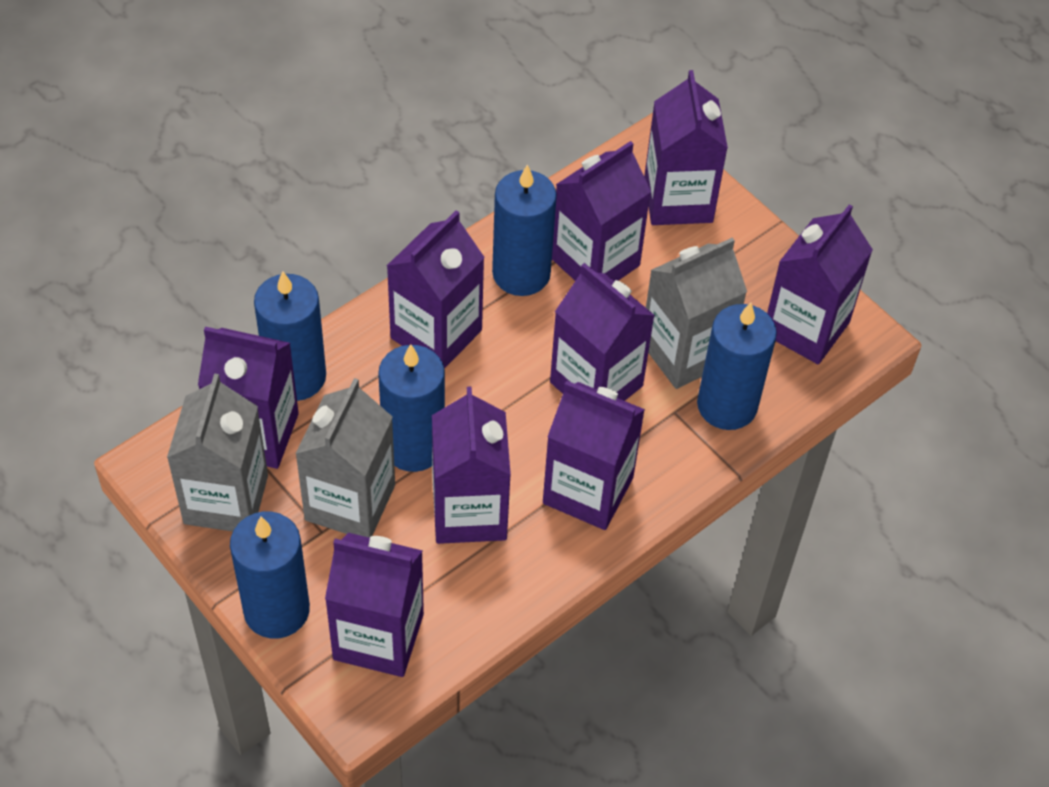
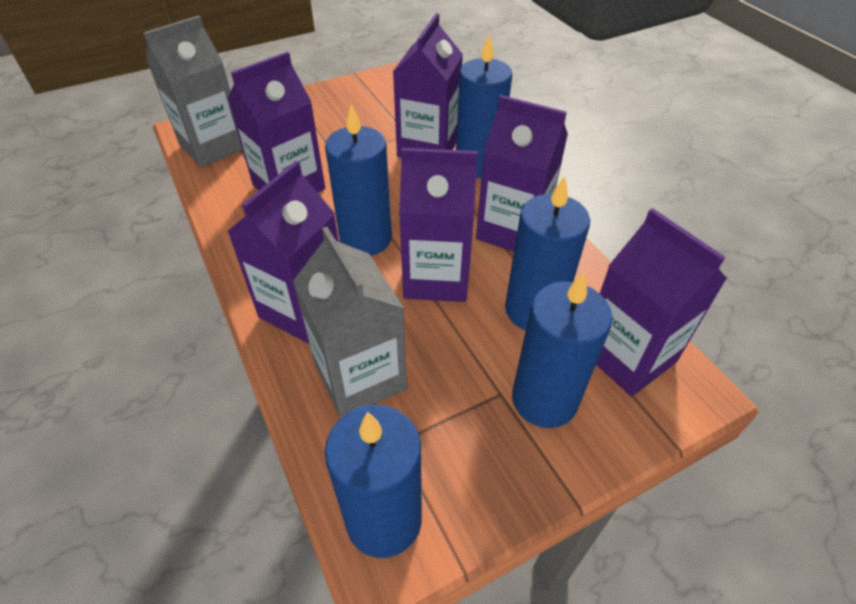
grey carton: [167,373,268,532] [295,378,395,538] [646,238,747,389] = 3 -> [144,15,242,167] [293,227,407,418] = 2
purple carton: [198,327,299,469] [325,533,424,677] [387,210,485,369] [432,387,511,544] [543,380,645,530] [550,263,655,401] [552,141,651,281] [644,70,728,225] [767,204,873,364] = 9 -> [227,161,339,343] [228,52,325,193] [393,13,463,158] [399,148,478,302] [476,95,568,252] [596,208,727,396] = 6

